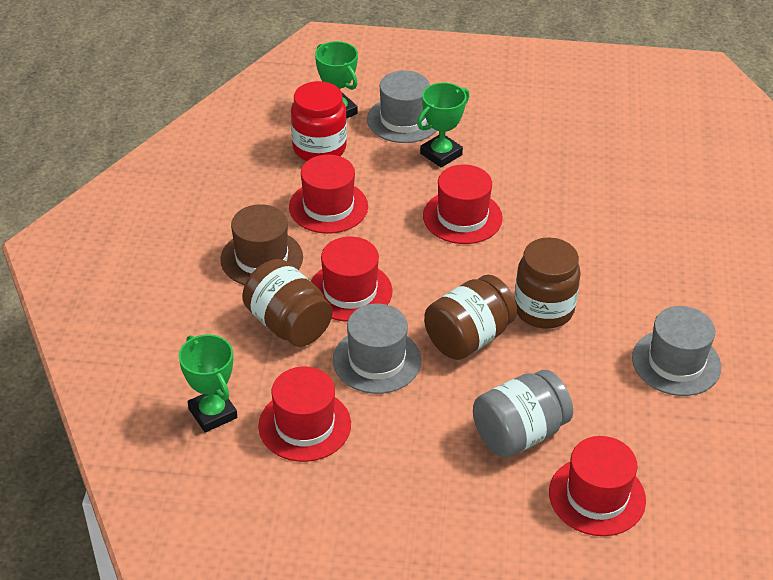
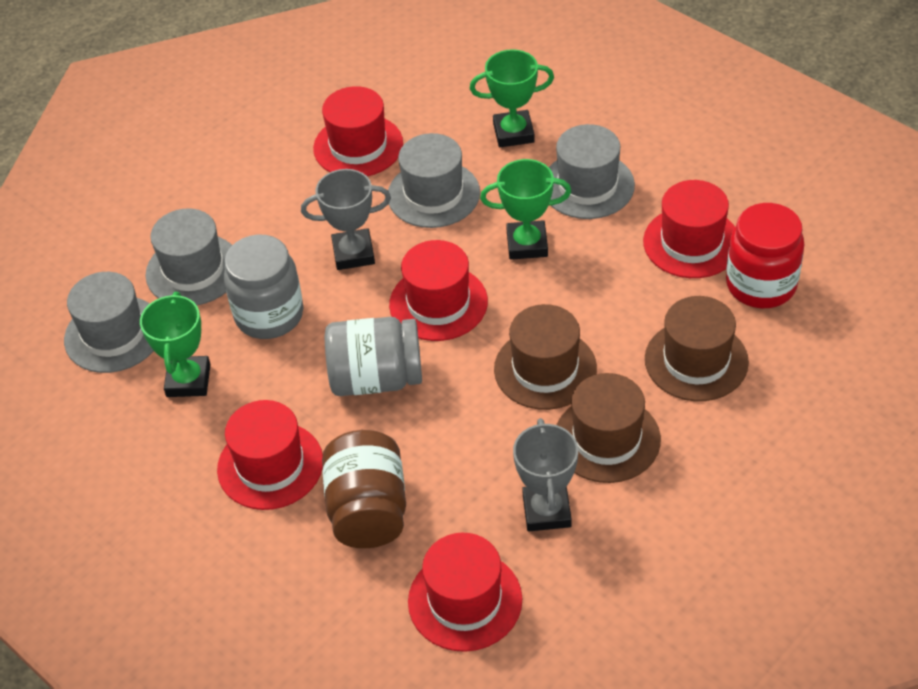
brown hat: [220,204,303,285] = 1 -> [494,304,597,410] [556,373,661,483] [645,296,749,401] = 3
brown jar: [242,259,332,347] [424,275,517,360] [515,237,581,329] = 3 -> [322,430,406,548] = 1
grey hat: [333,304,421,394] [367,70,437,143] [632,306,721,396] = 3 -> [64,272,154,373] [145,208,232,305] [388,133,480,228] [549,124,635,219] = 4
grey jar: [473,370,573,458] = 1 -> [224,235,303,339] [325,317,422,396] = 2
grey trophy: none = 0 -> [301,169,391,270] [513,418,578,531] = 2

